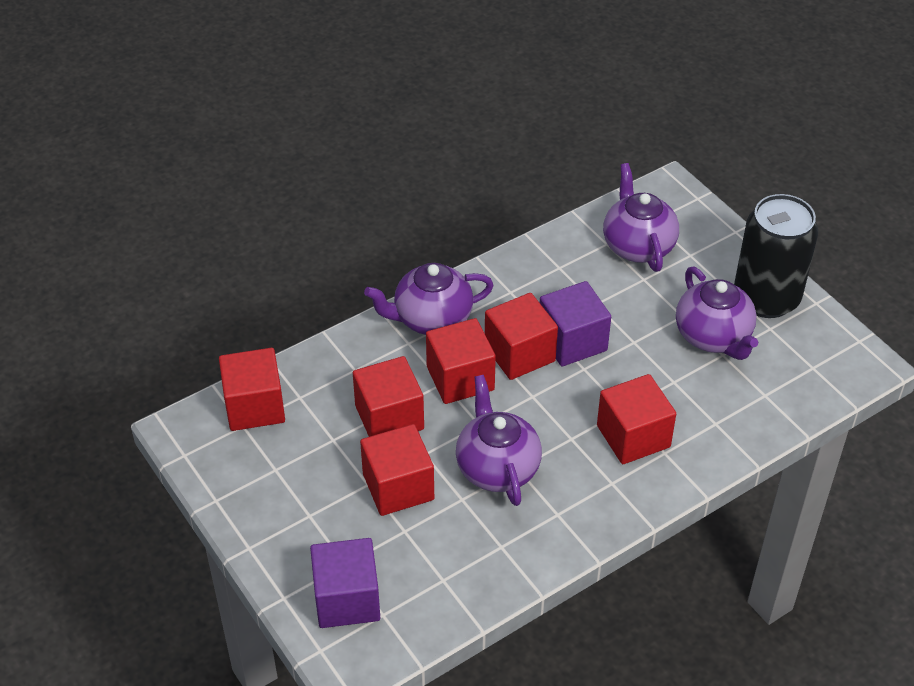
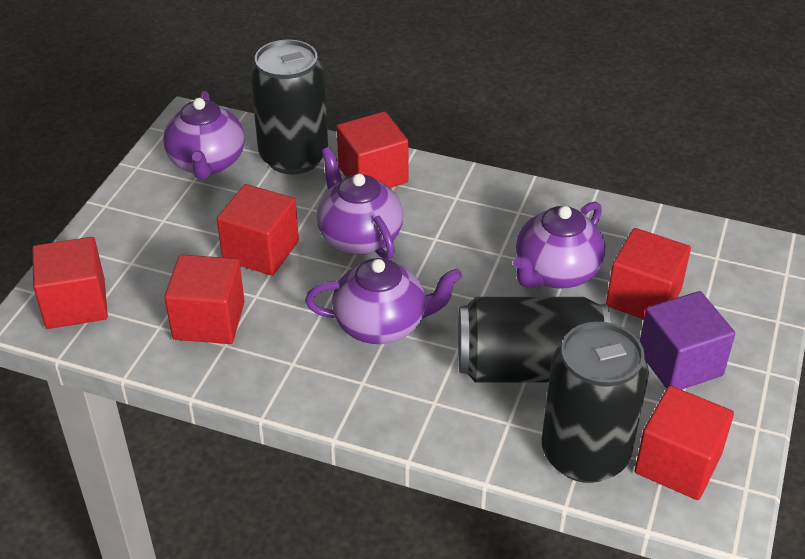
black can: [734,194,818,318] = 1 -> [250,40,328,175] [458,297,611,383] [542,322,649,483] = 3
purple cube: [310,538,380,628] [540,281,611,366] = 2 -> [640,291,735,390] = 1

